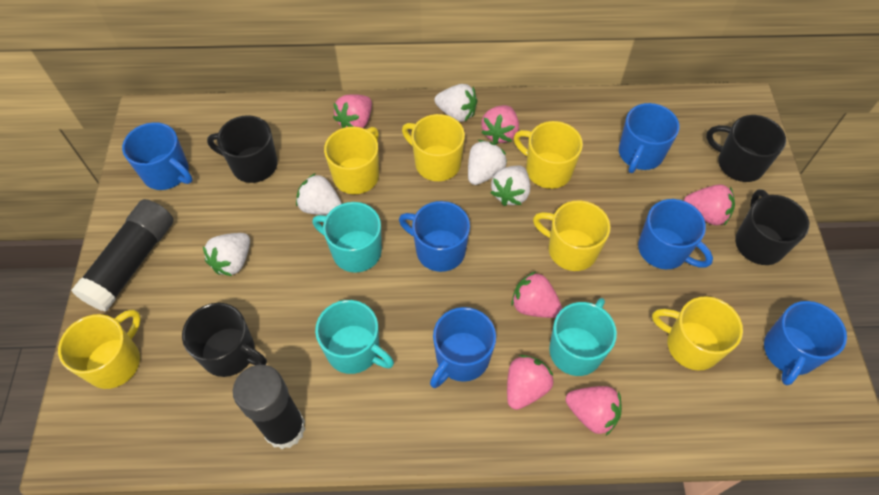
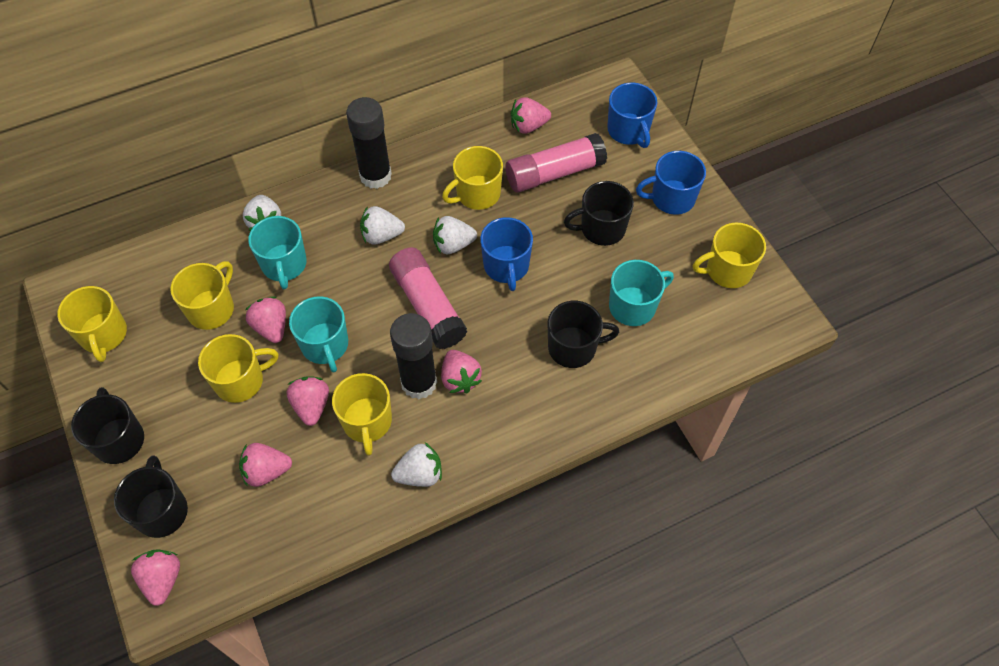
blue mug: [122,122,193,190] [399,201,470,272] [430,307,496,388] [619,103,680,173] [638,199,713,269] [764,301,847,385] = 6 -> [480,217,533,291] [607,83,657,148] [636,151,706,215] = 3
pink glue stick: none = 0 -> [389,247,467,349] [505,133,607,193] = 2
white strawberry: [203,233,250,276] [296,173,342,215] [435,84,477,122] [468,140,507,185] [490,165,530,206] = 5 -> [243,195,281,231] [360,206,405,245] [391,443,442,487] [433,216,477,254] = 4

